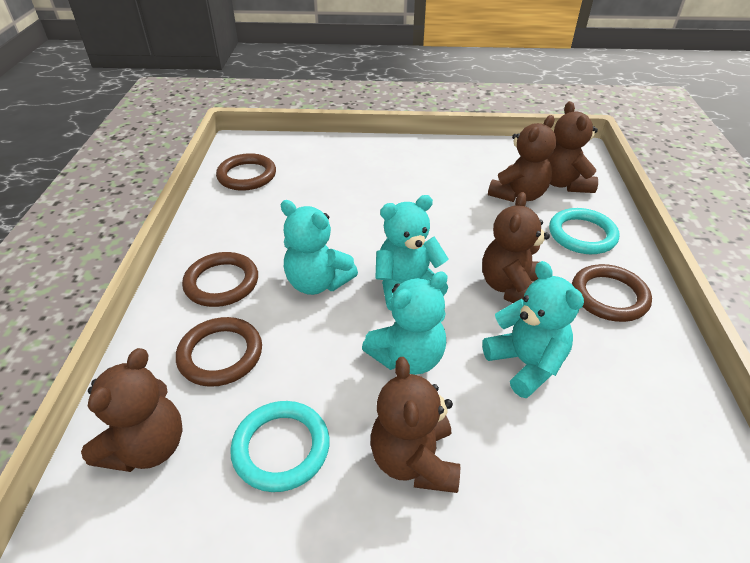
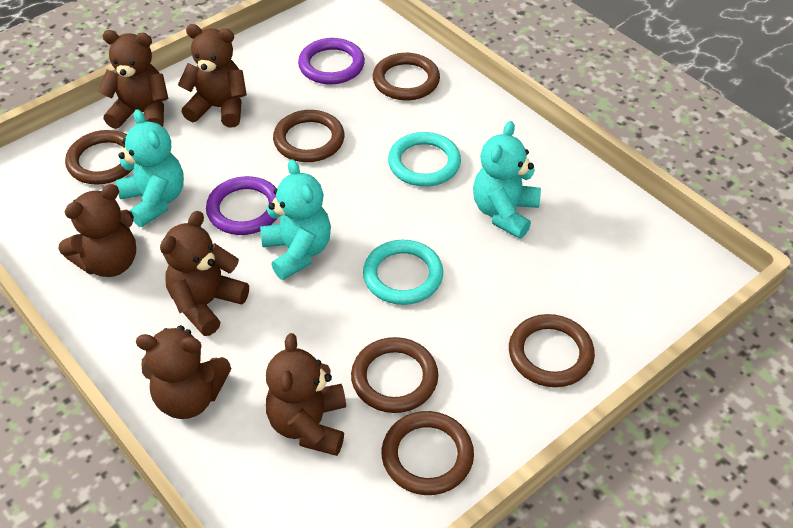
brown ring: [176,317,262,387] [182,252,258,307] [216,153,276,191] [572,264,652,322] = 4 -> [65,130,134,185] [273,110,344,162] [351,337,438,413] [373,53,440,100] [382,411,474,495] [509,314,595,387] = 6
brown teddy bear: [81,348,183,472] [371,357,460,493] [482,192,550,303] [488,115,556,202] [548,101,598,193] = 5 -> [59,184,136,277] [98,30,168,129] [136,325,231,419] [160,211,249,336] [178,24,247,127] [266,333,346,456] = 6
purple ring: none = 0 -> [206,176,277,235] [298,38,365,84] = 2
turquoise teddy bear: [281,200,358,295] [362,272,448,375] [375,195,448,310] [482,261,584,398] = 4 -> [116,109,184,227] [260,159,331,280] [473,121,541,239] = 3

